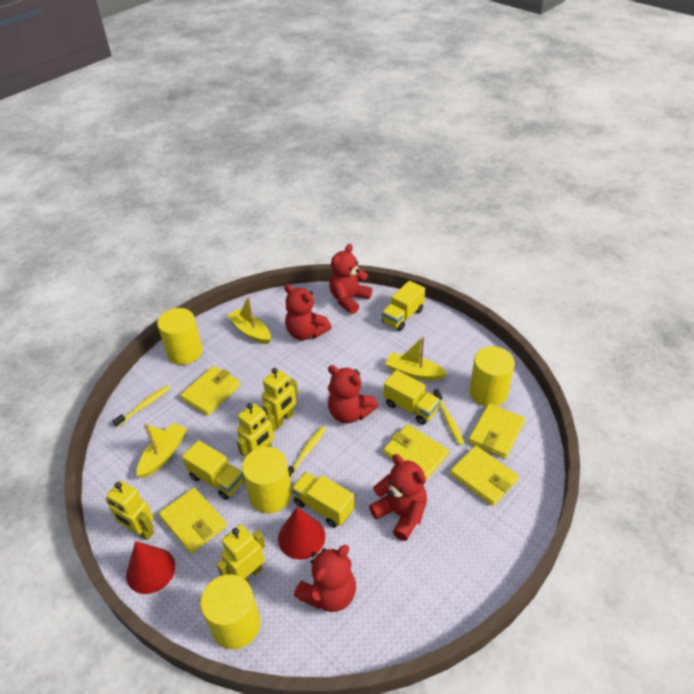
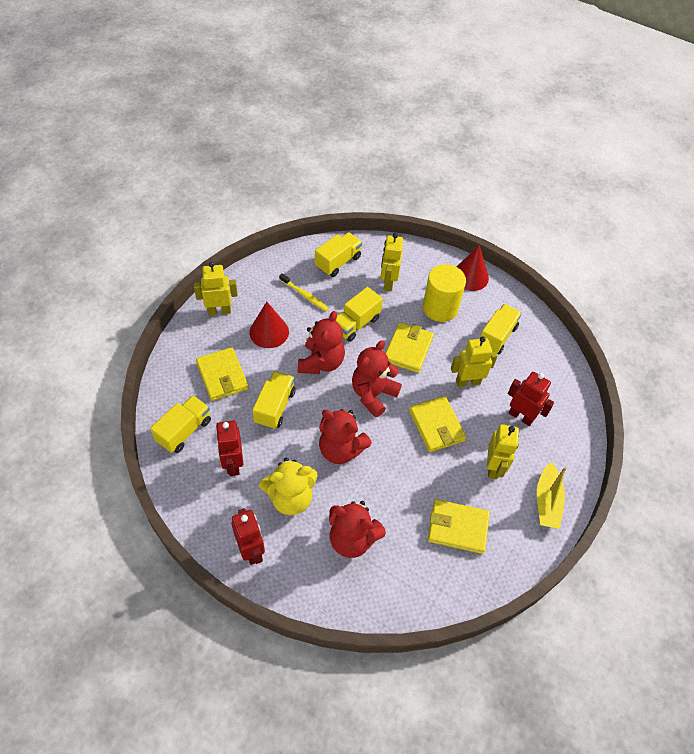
red robot: none = 0 -> [216,421,243,476] [231,508,265,565] [508,372,554,426] = 3
red teddy bear: [284,284,331,340] [294,545,356,612] [328,365,378,424] [329,244,372,314] [369,454,427,541] = 5 -> [298,311,345,374] [319,409,372,464] [329,501,386,558] [352,340,402,417] = 4
yellow boat: [137,423,187,478] [227,297,271,344] [386,336,448,380] = 3 -> [537,462,567,529] = 1
yellow cylinder: [157,308,203,365] [200,574,260,649] [242,447,292,514] [470,346,515,407] = 4 -> [423,264,466,322] = 1
yellow teddy bear: none = 0 -> [259,458,318,515] = 1
yellow toothbrush: [113,385,170,427] [288,426,326,478] [433,389,464,445] = 3 -> [279,273,329,311] = 1
yellow truck: [182,440,245,500] [291,472,355,528] [382,281,425,331] [384,370,441,425] = 4 -> [150,395,211,453] [252,371,296,429] [315,232,362,277] [335,287,383,342] [479,304,522,354] = 5
yellow wallet: [159,488,227,554] [180,366,241,416] [383,424,449,480] [450,446,519,506] [468,403,525,459] = 5 -> [196,347,249,401] [386,322,434,373] [409,396,467,452] [428,499,490,554] = 4

